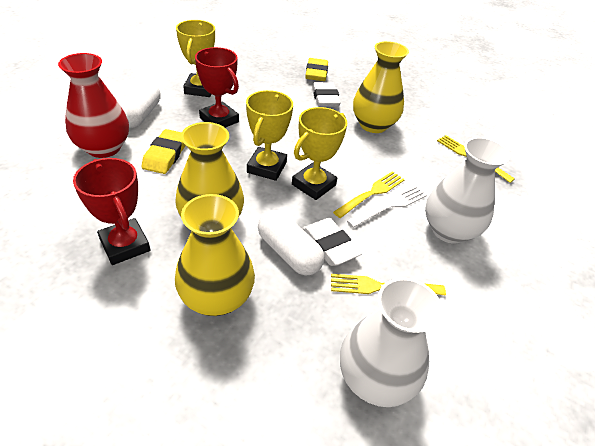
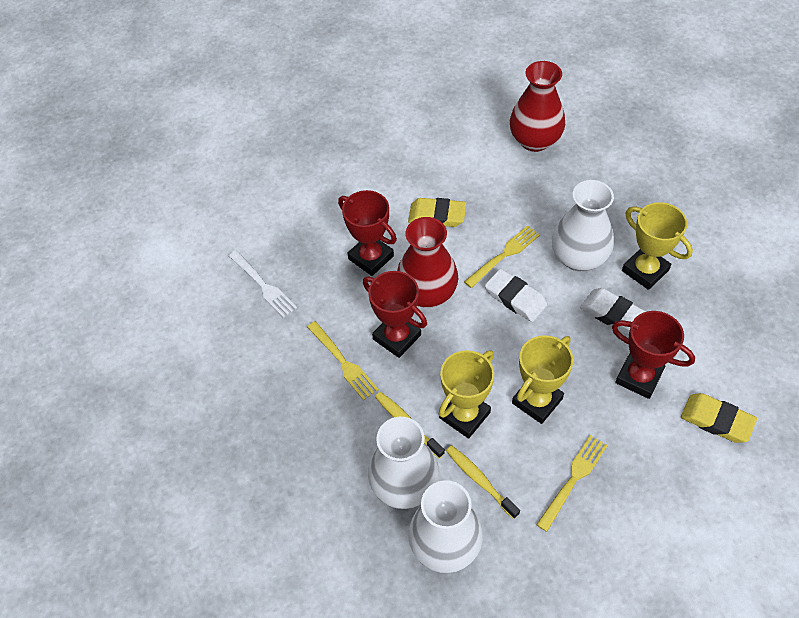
red trophy: [73,158,150,265] [195,47,239,128] = 2 -> [338,190,397,276] [363,271,427,358] [612,311,695,399] = 3
red vase: [58,53,129,158] = 1 -> [397,217,458,308] [510,61,565,152] = 2
white capsule: [120,81,161,128] [258,210,324,275] = 2 -> none = 0
white vase: [340,277,442,407] [425,137,510,244] = 2 -> [368,417,439,509] [408,480,483,573] [552,180,614,271] = 3
yellow toothbrush: none = 0 -> [375,392,445,458] [446,445,520,519] = 2
yellow vase: [175,122,244,217] [175,194,255,316] [353,41,409,133] = 3 -> none = 0

